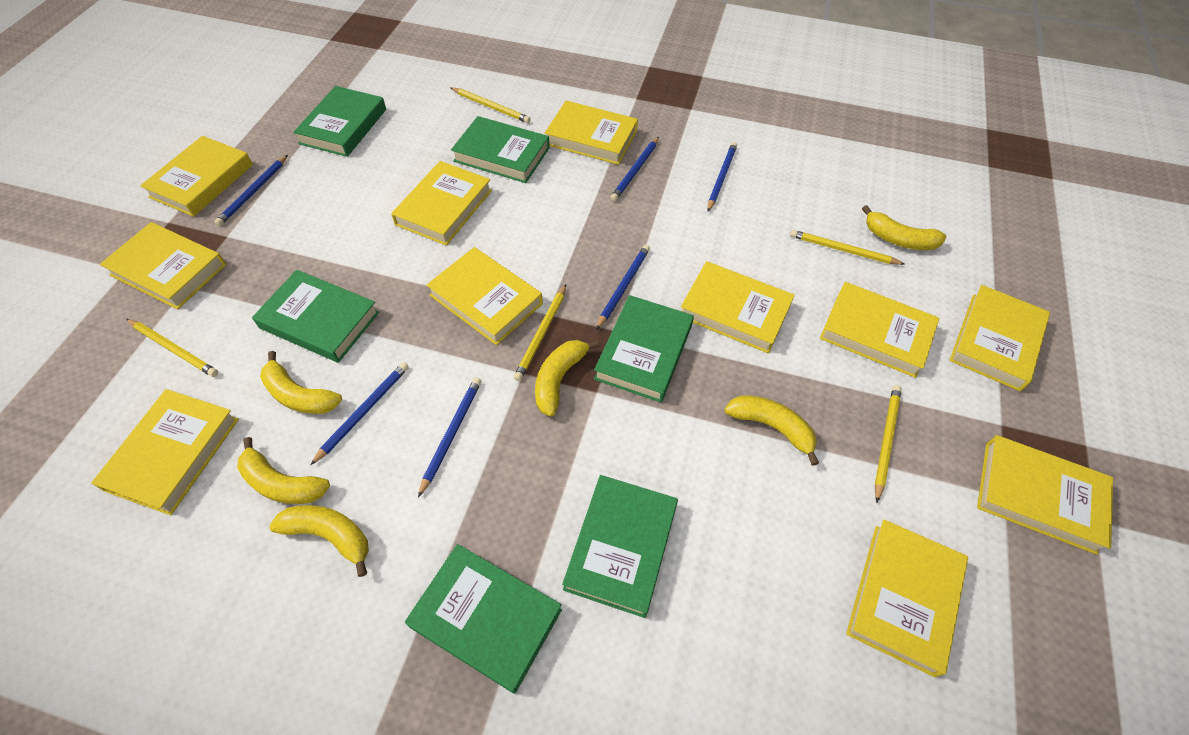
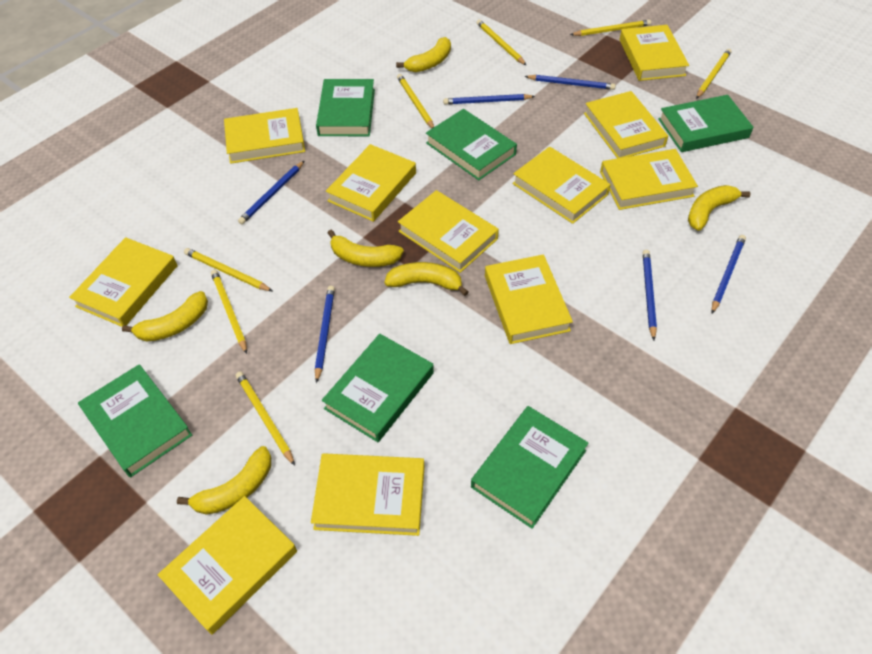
yellow pencil: [127,319,218,377] [451,87,530,123] [514,285,566,381] [790,230,905,265] [875,385,902,503] = 5 -> [184,248,272,291] [211,270,247,354] [236,371,295,466] [397,74,434,128] [476,20,526,65] [570,20,651,36] [696,49,732,99] = 7

